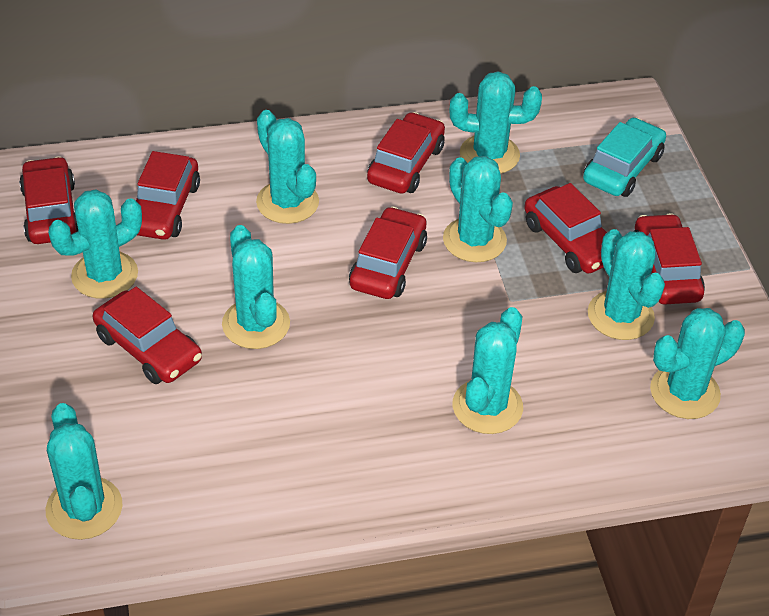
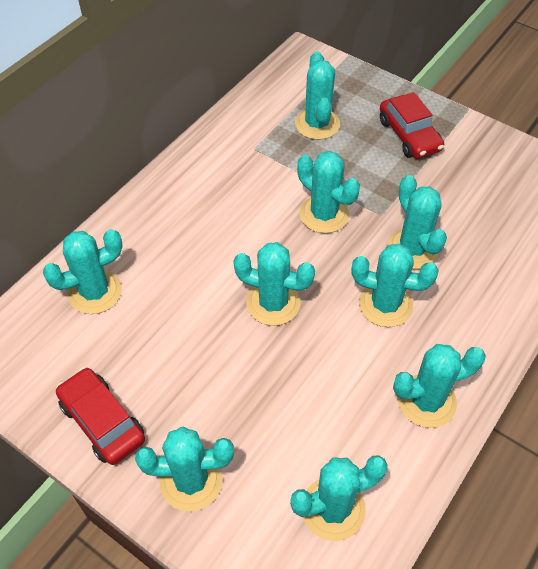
red car: [19,156,78,244] [92,287,202,384] [136,151,200,240] [349,206,427,299] [367,112,445,194] [524,183,607,274] [634,213,705,304] = 7 -> [56,367,145,465] [380,92,444,159] = 2
turquoise car: [583,118,666,197] = 1 -> none = 0

